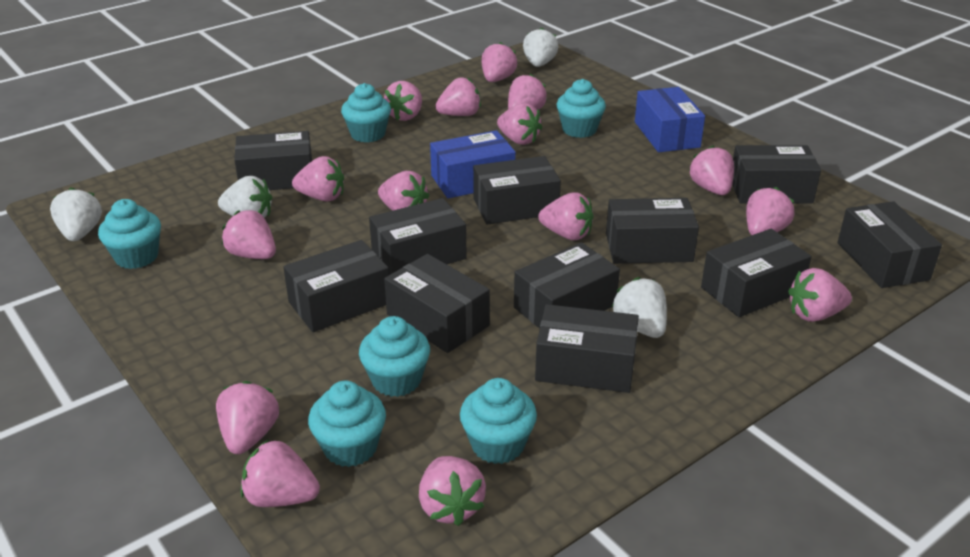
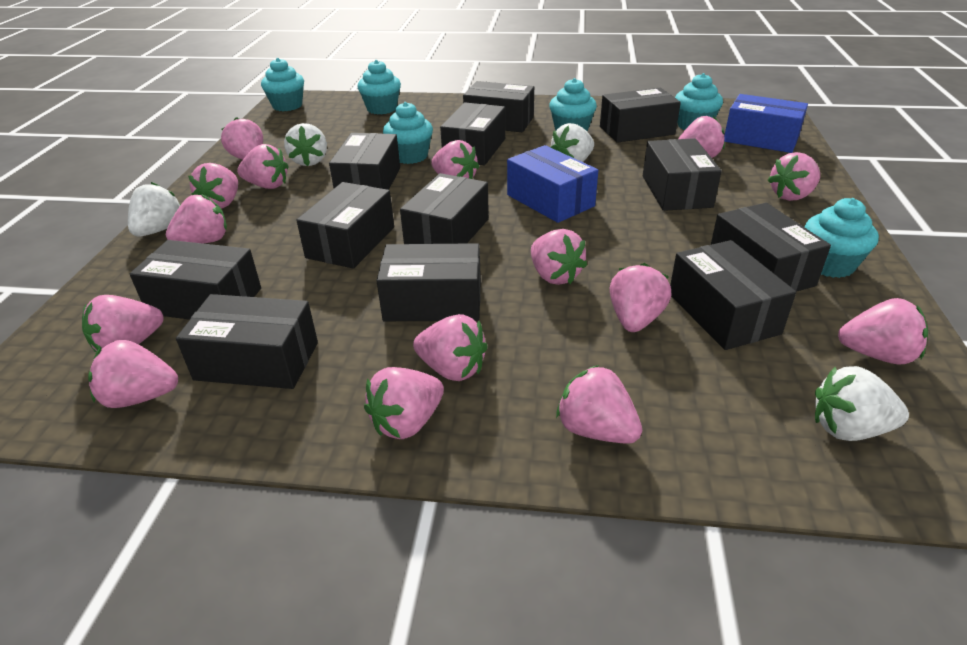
black box: [234,131,312,190] [283,240,389,332] [369,198,467,275] [384,254,490,353] [473,156,561,225] [514,242,620,329] [535,304,639,393] [606,198,699,264] [701,229,812,317] [732,145,821,203] [837,201,942,288] = 11 -> [130,240,261,320] [176,294,318,389] [296,182,394,269] [329,133,400,190] [376,243,481,321] [400,173,489,244] [440,102,505,165] [463,81,534,132] [600,88,681,143] [643,138,722,211] [670,240,796,350] [711,203,831,292] = 12

